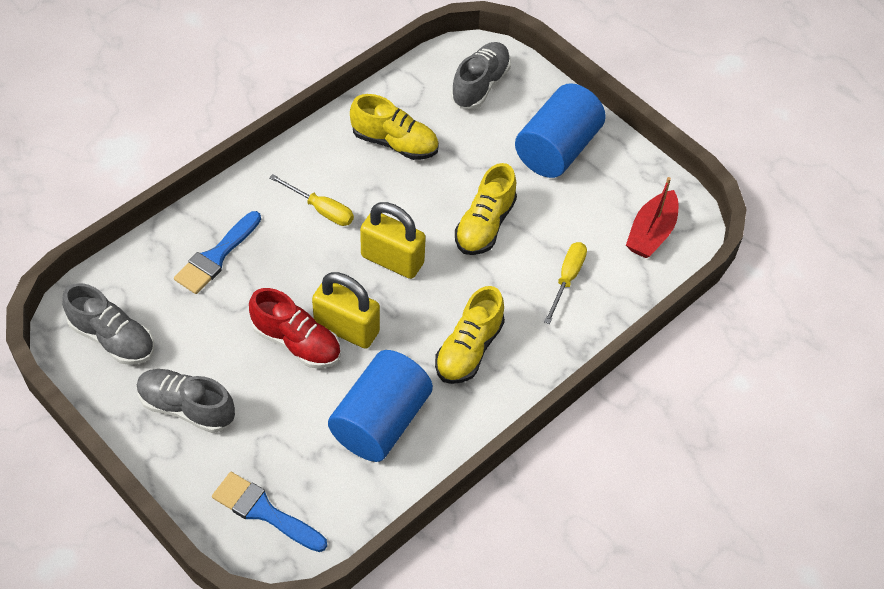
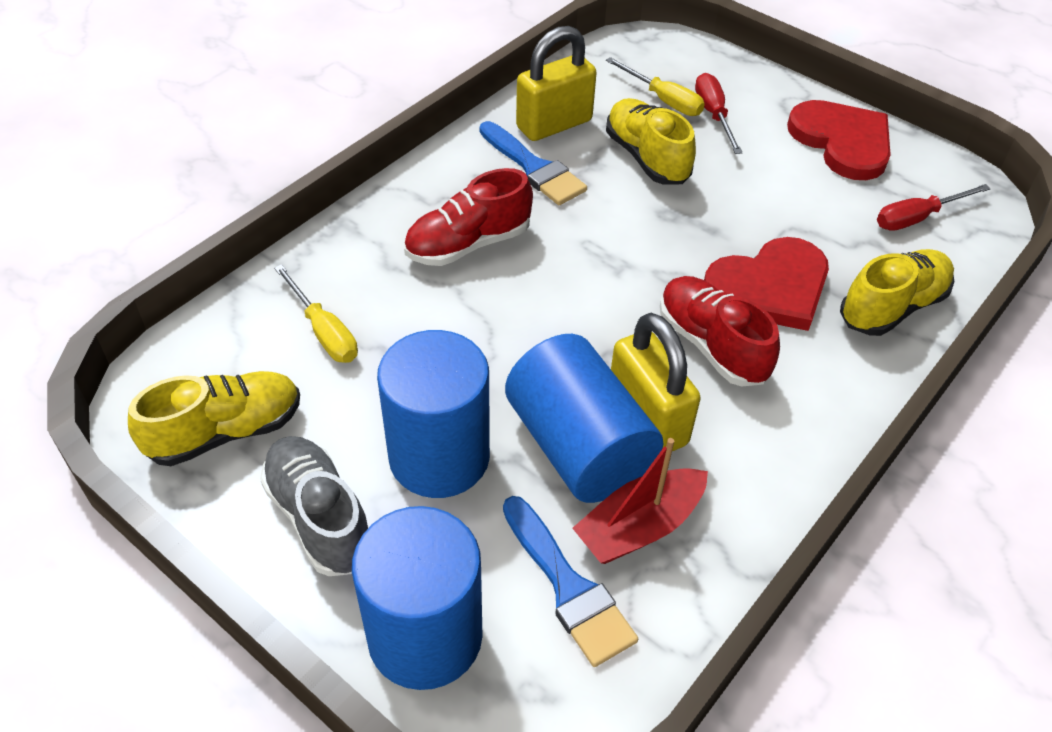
blue cylinder: [328,350,433,462] [515,83,606,178] = 2 -> [352,506,483,690] [377,330,490,498] [505,334,663,503] = 3
grey shoe: [62,283,154,365] [137,369,235,433] [451,42,511,109] = 3 -> [260,436,369,576] = 1
red heart: none = 0 -> [704,237,829,331] [787,100,891,180] = 2
red screwdriver: none = 0 -> [695,73,742,154] [877,184,991,231] = 2
red shoe: [249,288,341,369] = 1 -> [404,168,533,266] [660,276,780,386] = 2

